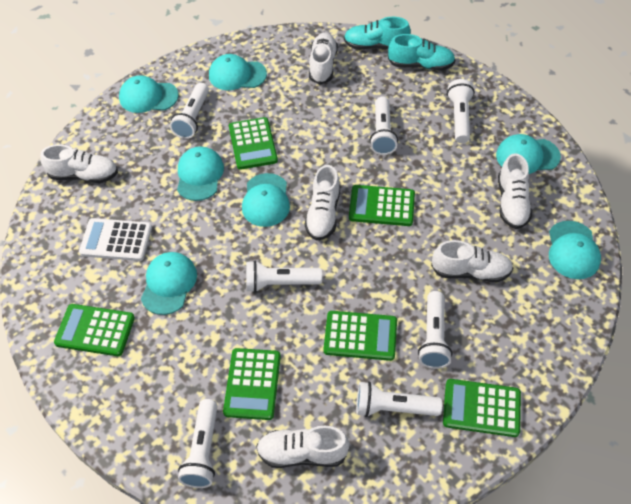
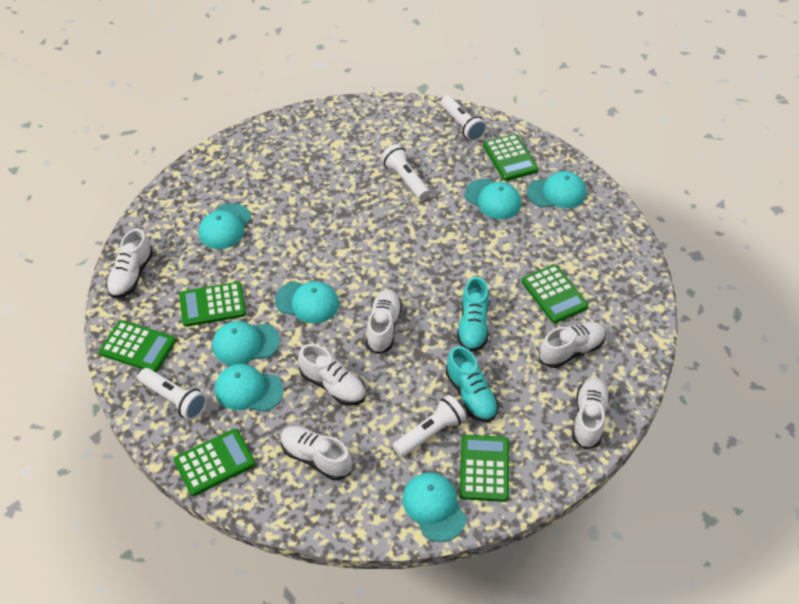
white calculator: [79,218,152,261] = 1 -> none = 0
white flashlight: [170,83,209,139] [178,399,218,488] [246,261,322,292] [356,381,442,417] [370,97,398,155] [418,291,452,369] [447,79,475,143] = 7 -> [138,368,207,420] [381,144,430,200] [392,395,466,457] [441,96,487,141] = 4

